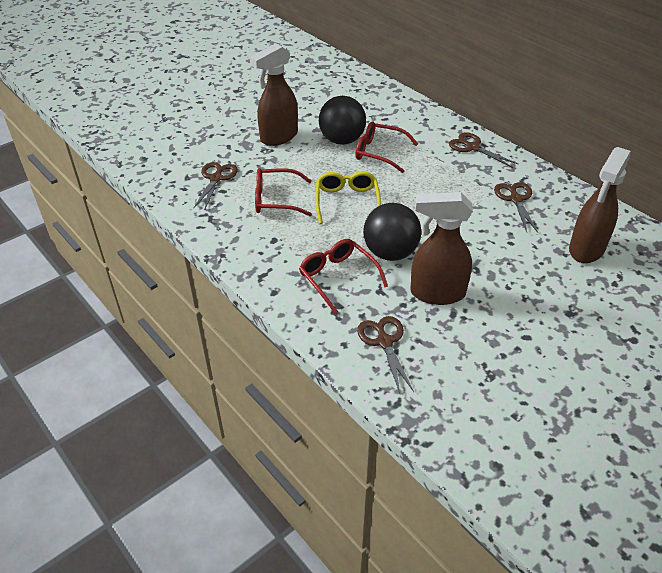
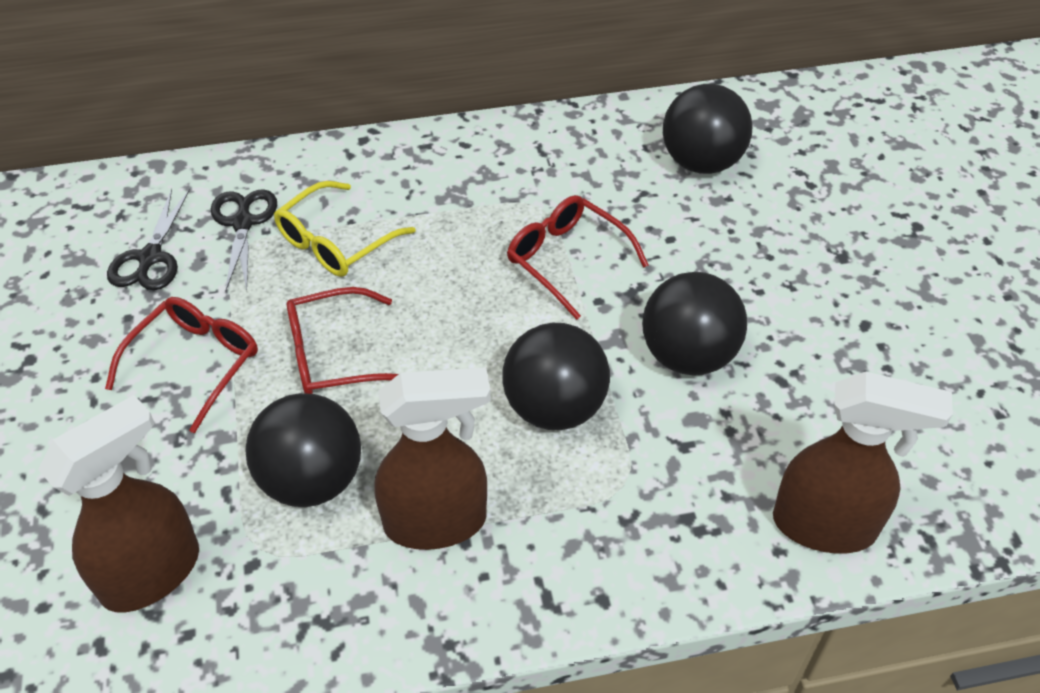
black ball: [319,96,366,145] [363,203,421,261] = 2 -> [245,393,361,507] [502,323,610,430] [642,272,747,376] [663,84,753,174] = 4
black scissors: none = 0 -> [107,189,190,290] [211,189,277,291] = 2
brown scissors: [194,162,238,209] [357,316,414,393] [449,133,518,168] [494,182,538,233] = 4 -> none = 0

